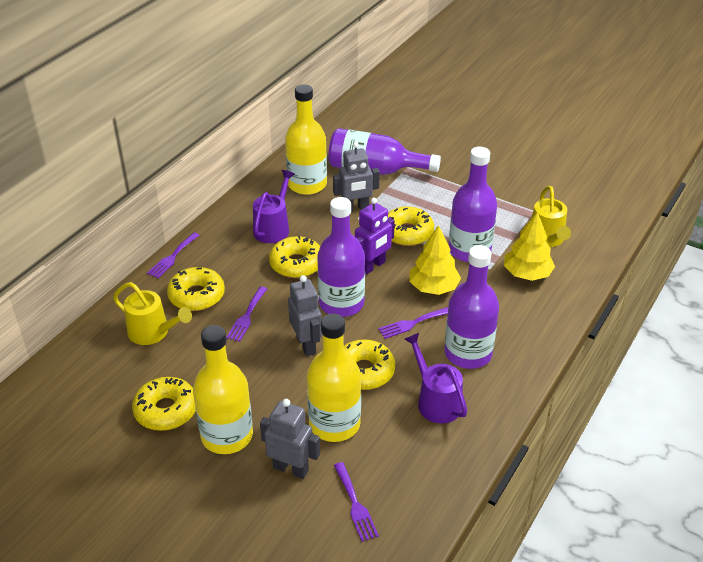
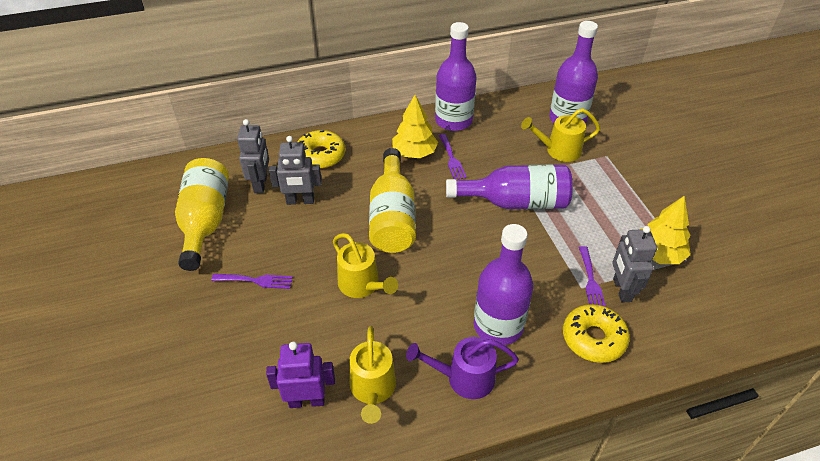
purple fork: [147,232,200,278] [226,286,267,342] [334,462,379,542] [378,307,448,339] = 4 -> [211,274,293,289] [439,134,467,180] [579,246,606,307] = 3
purple watering can: [253,170,295,243] [404,333,467,423] = 2 -> [406,337,519,399] = 1
yellow bottle: [193,325,253,454] [285,84,327,195] [307,314,361,442] = 3 -> [175,158,229,271] [369,148,416,253] = 2
yellow donut: [132,377,196,431] [167,267,225,311] [269,236,320,278] [344,339,395,390] [388,206,434,246] = 5 -> [297,130,345,169] [563,304,630,363] = 2
yellow watering can: [113,282,192,345] [531,186,571,247] = 2 -> [333,233,398,298] [349,326,396,424] [521,108,600,162] = 3

